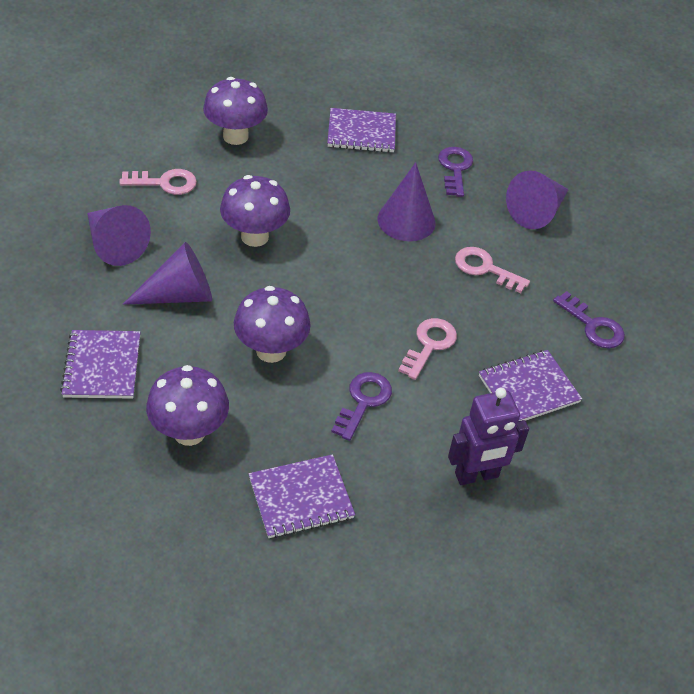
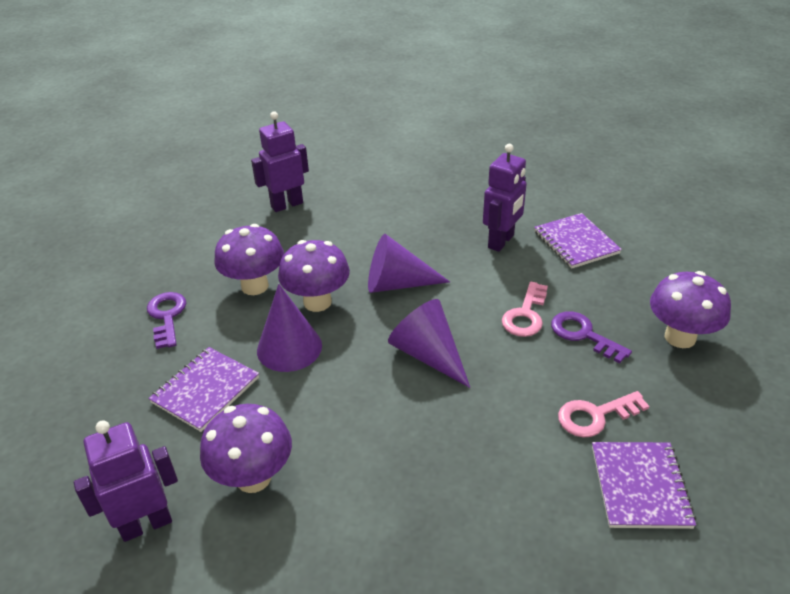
pink key: [119,169,197,195] [398,318,457,380] [455,247,530,293] = 3 -> [502,282,548,337] [558,391,649,438] = 2
purple cone: [87,205,151,266] [123,242,212,305] [377,162,436,241] [506,171,569,229] = 4 -> [257,284,322,372] [368,234,450,293] [388,299,470,388] = 3
purple key: [332,372,392,441] [438,147,473,197] [553,291,625,348] = 3 -> [147,292,186,349] [551,311,632,363] = 2
purple notebook: [60,330,140,399] [249,454,355,538] [327,108,396,153] [479,350,582,421] = 4 -> [148,347,259,432] [534,213,622,269] [592,442,696,529] = 3
purple robot: [448,388,529,485] = 1 -> [74,420,178,542] [251,112,309,212] [483,144,527,252] = 3

